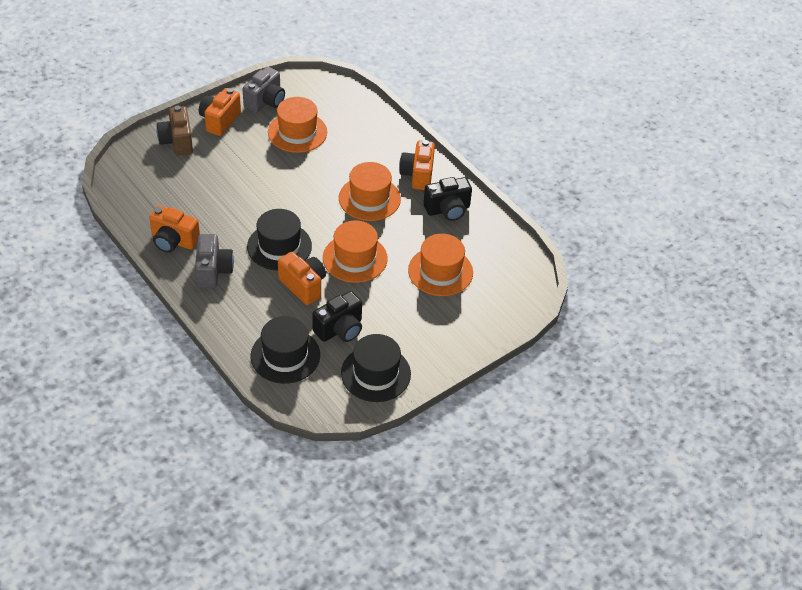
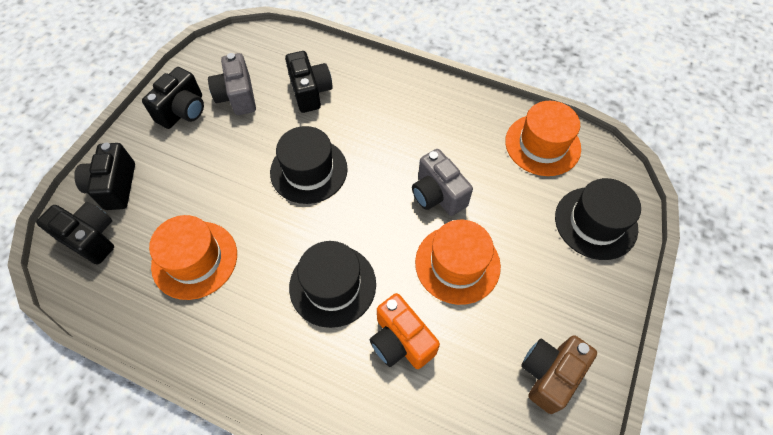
black camera: [312,291,362,342] [423,177,472,221] = 2 -> [36,202,114,265] [74,143,135,210] [142,67,204,129] [285,51,333,113] = 4
orange camera: [149,206,200,253] [199,88,241,136] [278,252,326,305] [399,140,435,190] = 4 -> [370,293,440,369] = 1
orange hat: [268,97,327,153] [323,221,388,283] [339,162,401,221] [408,234,473,296] = 4 -> [149,215,237,300] [415,220,501,305] [505,101,581,176] = 3

